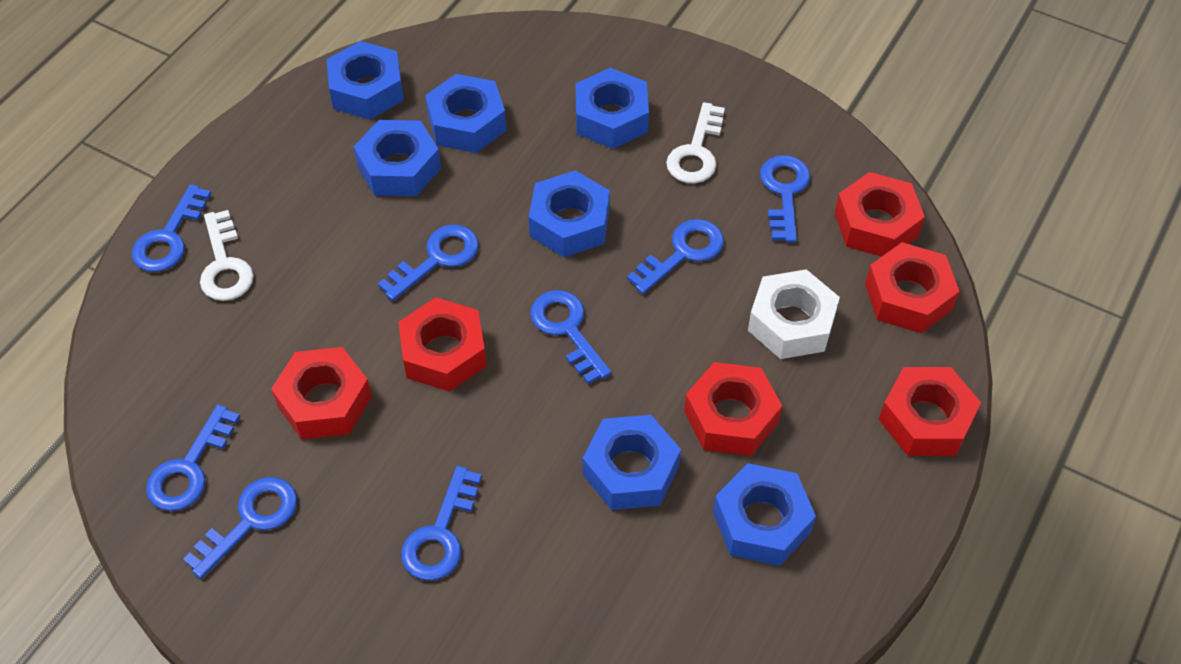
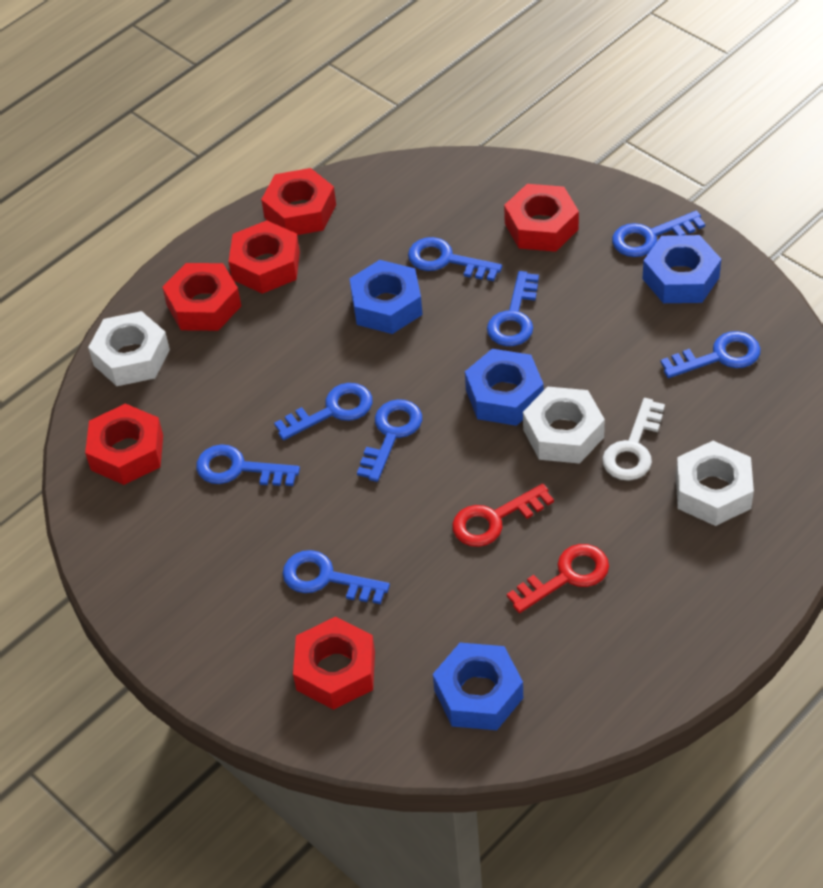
blue nut: [327,41,404,120] [354,120,441,196] [425,74,506,153] [529,170,610,257] [575,68,649,149] [583,415,681,510] [713,463,816,566] = 7 -> [349,260,422,334] [433,643,523,730] [465,349,544,426] [643,235,721,303] = 4
red key: none = 0 -> [452,484,554,547] [507,544,609,613] = 2
white key: [200,210,254,301] [666,102,725,184] = 2 -> [602,398,665,481] = 1
white nut: [748,269,840,359] = 1 -> [88,311,170,386] [523,387,605,464] [676,441,754,526] = 3

